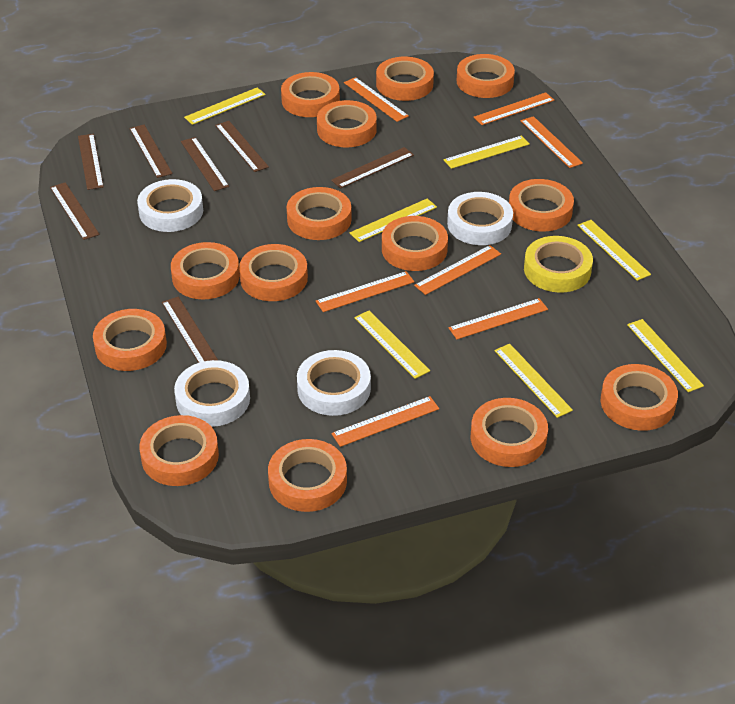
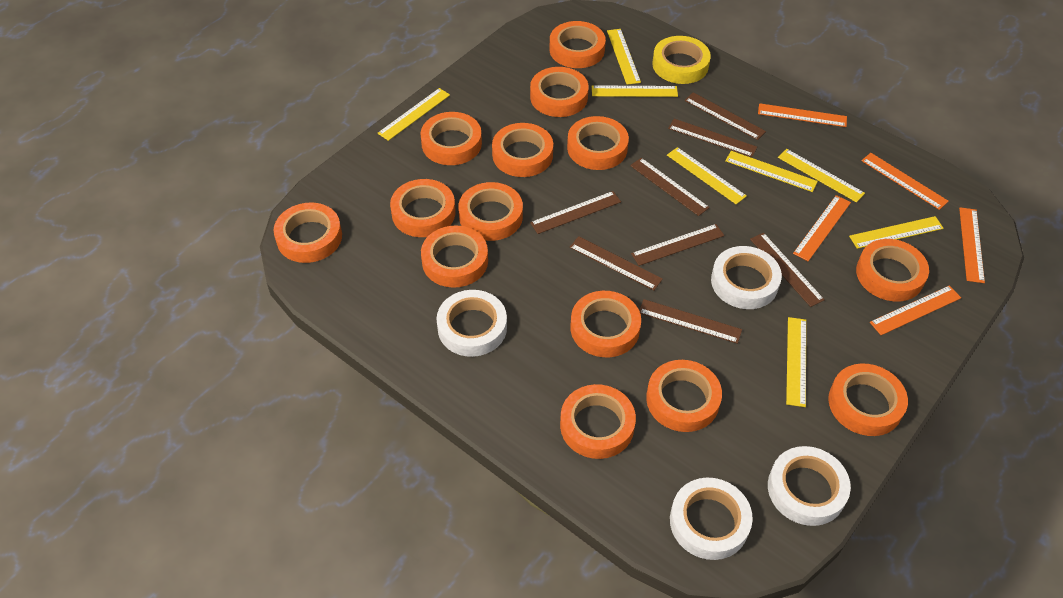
brown ruler: [50,182,100,240] [78,134,104,190] [130,125,173,178] [162,297,218,363] [181,137,229,191] [215,121,269,172] [331,147,414,189] = 7 -> [530,191,621,234] [570,236,663,290] [630,158,710,216] [631,224,724,266] [639,299,742,344] [668,119,757,157] [684,92,766,140] [750,233,825,307] = 8
orange ruler: [316,271,414,312] [331,396,439,447] [344,77,409,122] [414,245,501,295] [448,298,548,339] [474,92,554,125] [521,116,583,168] = 7 -> [758,103,847,127] [793,195,851,261] [861,153,949,210] [870,285,961,335] [959,207,985,283] = 5
yellow ruler: [184,87,266,125] [350,198,437,242] [354,310,430,379] [444,136,530,169] [494,344,573,418] [577,220,651,281] [627,319,704,392] = 7 -> [378,88,450,141] [592,85,678,97] [607,29,641,85] [667,147,747,204] [725,151,818,192] [778,149,865,202] [786,317,806,407] [849,216,944,249] = 8

